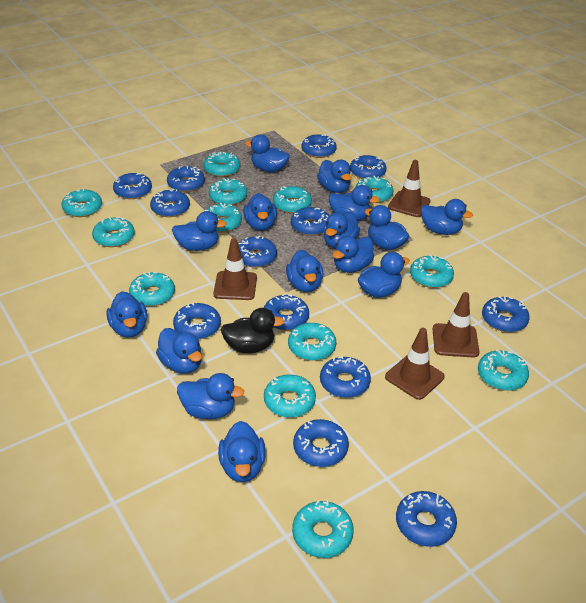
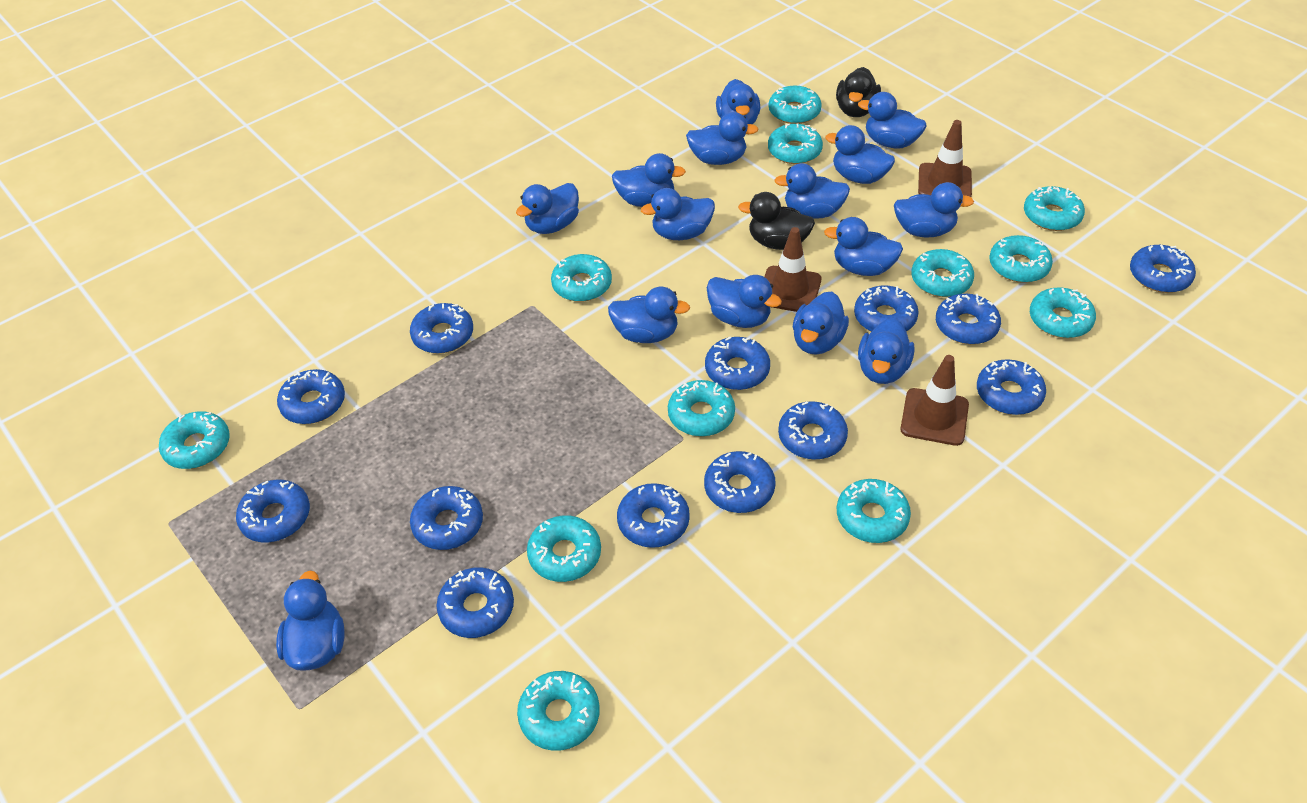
black duck: [221,308,284,353] = 1 -> [738,192,815,250] [836,67,881,117] = 2
brown traffic cone: [213,238,257,300] [385,328,445,400] [388,160,431,217] [433,292,479,358] = 4 -> [765,227,821,312] [900,355,969,446] [918,120,972,197] = 3
turquoise donut: [62,188,102,217] [92,217,135,247] [129,272,175,306] [204,152,240,177] [205,203,242,232] [209,178,247,205] [264,374,316,417] [273,186,312,213] [288,323,336,361] [292,500,353,558] [356,176,394,203] [410,255,454,288] [478,349,529,391] = 13 -> [159,411,230,469] [517,671,600,751] [527,515,601,582] [551,254,612,302] [668,380,735,436] [768,123,823,164] [769,86,822,124] [837,479,911,543] [912,249,974,297] [989,235,1053,283] [1024,186,1085,231] [1030,288,1096,338] = 12

